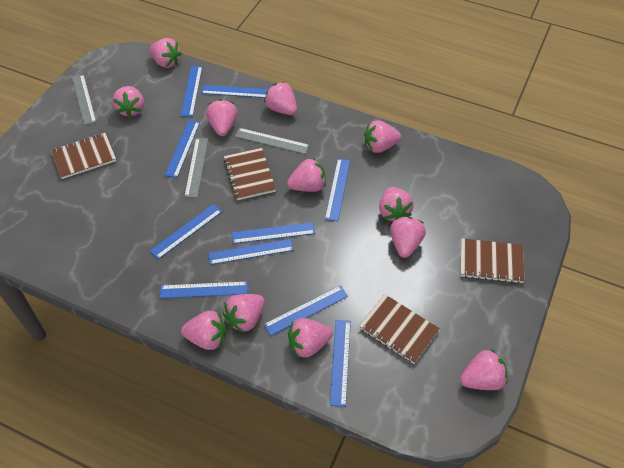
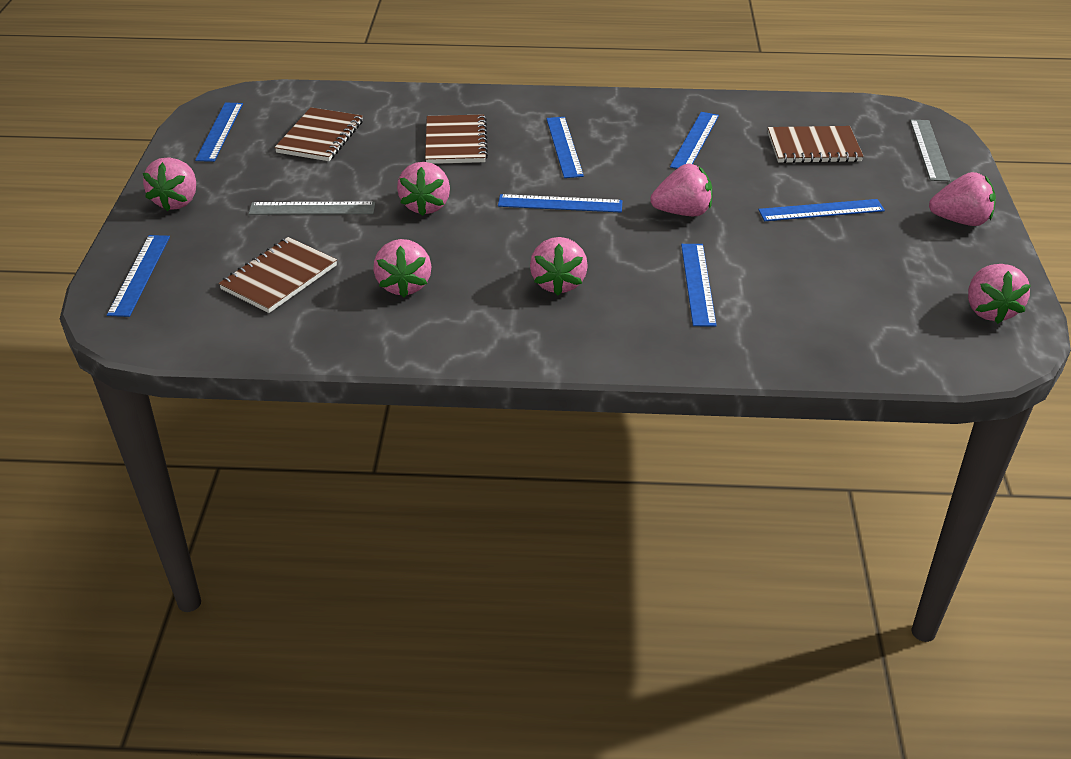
blue ruler: [150,204,222,259] [160,281,248,298] [165,120,200,178] [181,66,202,117] [201,85,269,98] [208,239,294,265] [231,222,315,244] [264,285,348,336] [325,159,350,221] [330,320,351,407] = 10 -> [107,235,170,317] [195,103,243,162] [498,194,622,212] [546,117,584,178] [670,112,719,169] [681,244,717,326] [758,199,885,221] = 7
grey ruler: [72,74,96,125] [184,138,208,198] [235,128,310,154] = 3 -> [248,201,376,215] [910,120,951,181] = 2
pink strawberry: [112,86,144,118] [149,38,182,68] [181,311,226,350] [206,99,238,136] [223,294,265,333] [264,81,297,115] [287,158,326,192] [288,318,333,358] [364,121,401,153] [379,187,414,221] [390,217,426,258] [460,349,508,390] = 12 -> [143,157,196,211] [373,239,431,298] [397,162,450,216] [530,237,588,295] [650,164,712,216] [929,172,996,226] [968,264,1031,324] = 7

